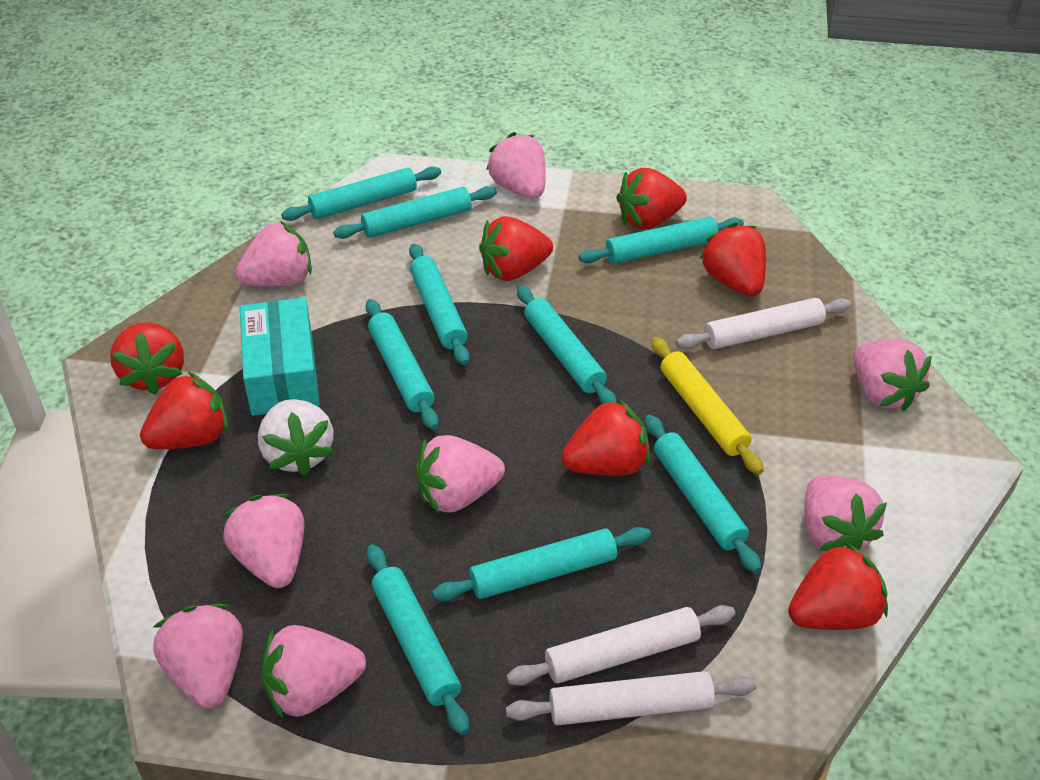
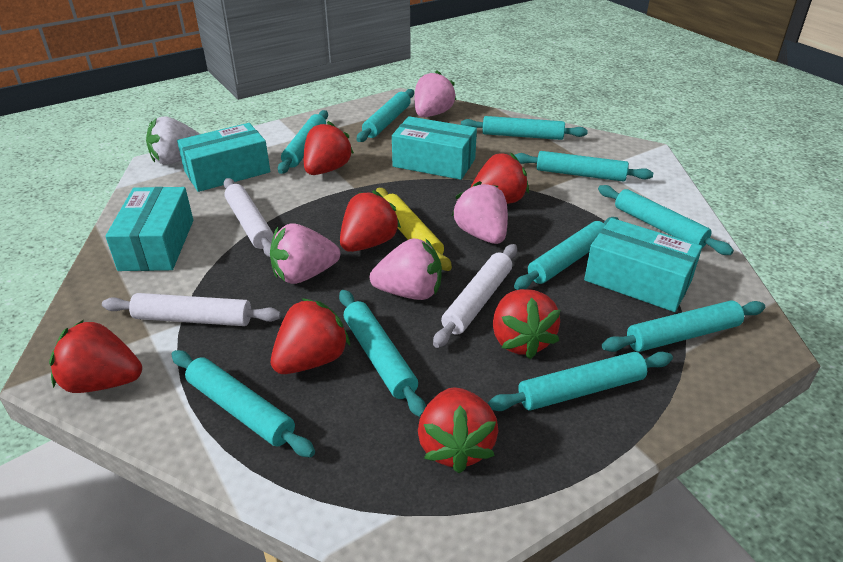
pink strawberry: [153,604,243,709] [223,494,304,588] [236,221,312,287] [261,625,366,719] [416,435,505,513] [486,132,546,199] [804,475,887,551] [853,339,932,411] = 8 -> [270,223,340,284] [370,238,442,300] [415,70,456,117] [452,181,508,244] = 4
turquoise box: [240,297,320,416] = 1 -> [105,187,193,271] [177,123,270,192] [392,116,477,180] [584,218,702,312] = 4
turquoise rolling pin: [281,166,441,221] [333,186,497,239] [365,299,439,430] [367,544,469,735] [409,244,470,365] [432,527,651,601] [517,286,617,404] [578,217,744,264] [645,415,761,573] = 9 -> [171,350,315,457] [278,110,328,174] [339,290,426,417] [357,89,414,142] [461,116,588,140] [488,352,673,411] [514,217,619,290] [515,151,653,182] [598,185,734,255] [602,301,765,352] = 10

